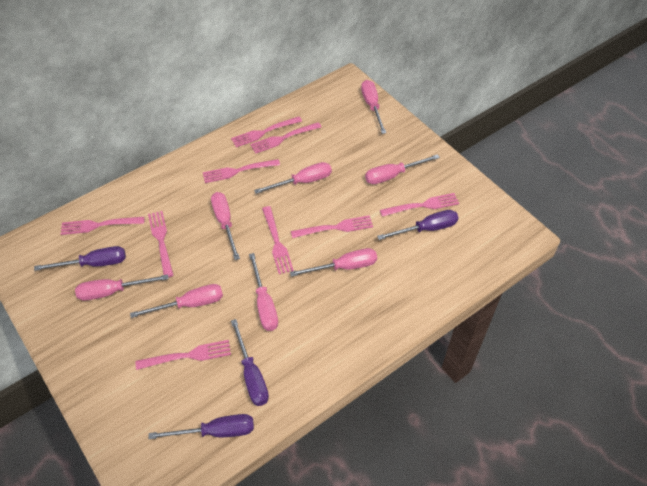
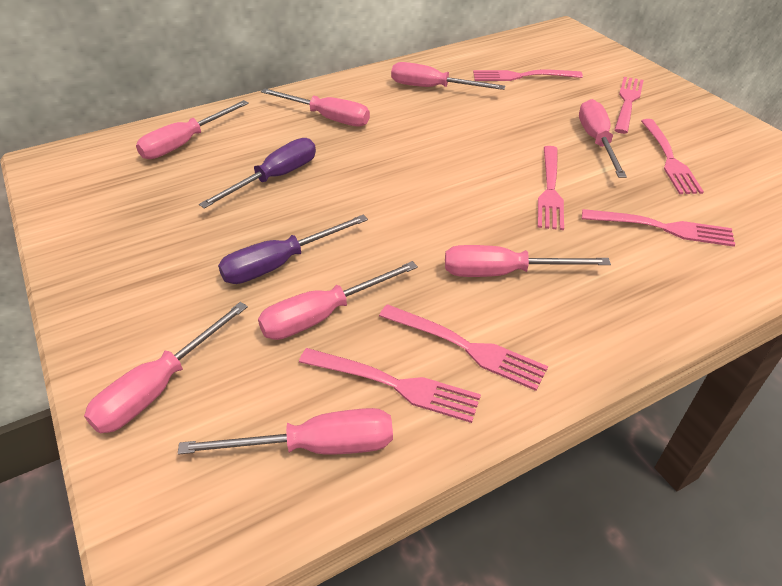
pink fork: [61,217,144,235] [135,340,231,370] [148,211,174,278] [203,159,280,183] [231,117,302,147] [250,122,321,154] [262,206,294,274] [291,215,373,238] [380,193,459,217] = 9 -> [299,348,481,423] [379,304,548,391] [473,70,583,81] [538,146,564,230] [582,209,735,247] [614,77,644,134] [641,119,704,194] = 7
purple screwdriver: [34,246,126,271] [149,414,254,439] [231,319,269,406] [377,210,459,240] = 4 -> [199,138,316,209] [218,215,368,284] = 2

